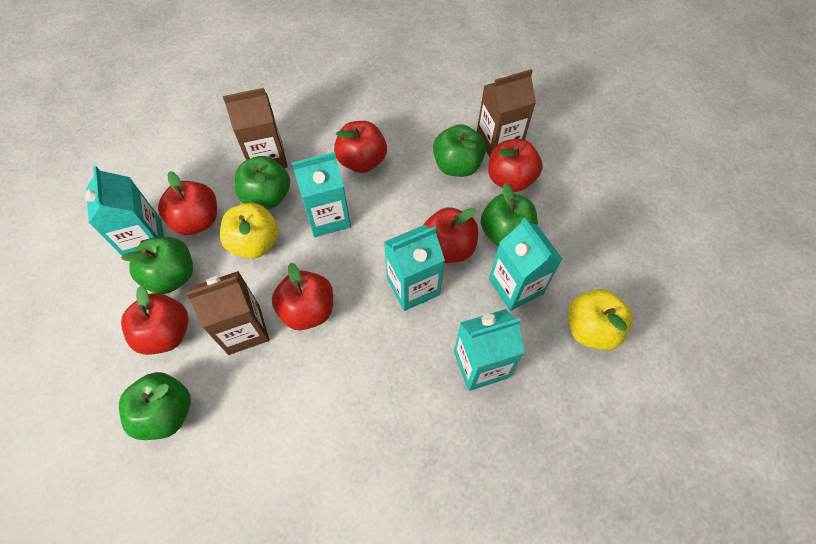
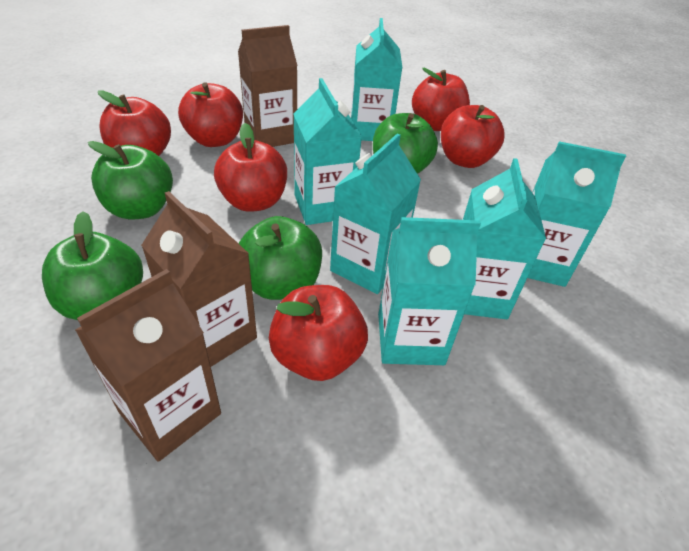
green apple: [119,372,191,440] [121,237,193,294] [235,156,290,209] [433,124,486,177] [481,183,538,246] = 5 -> [42,211,143,320] [88,141,173,219] [238,216,322,300] [373,113,438,174] = 4
turquoise carton: [86,166,164,256] [292,152,351,237] [384,225,445,311] [454,309,524,391] [489,218,562,311] = 5 -> [293,78,362,225] [330,134,421,294] [351,18,402,141] [378,217,481,365] [463,158,546,319] [528,141,626,287] = 6
yellow apple: [220,203,279,259] [568,289,633,350] = 2 -> none = 0

